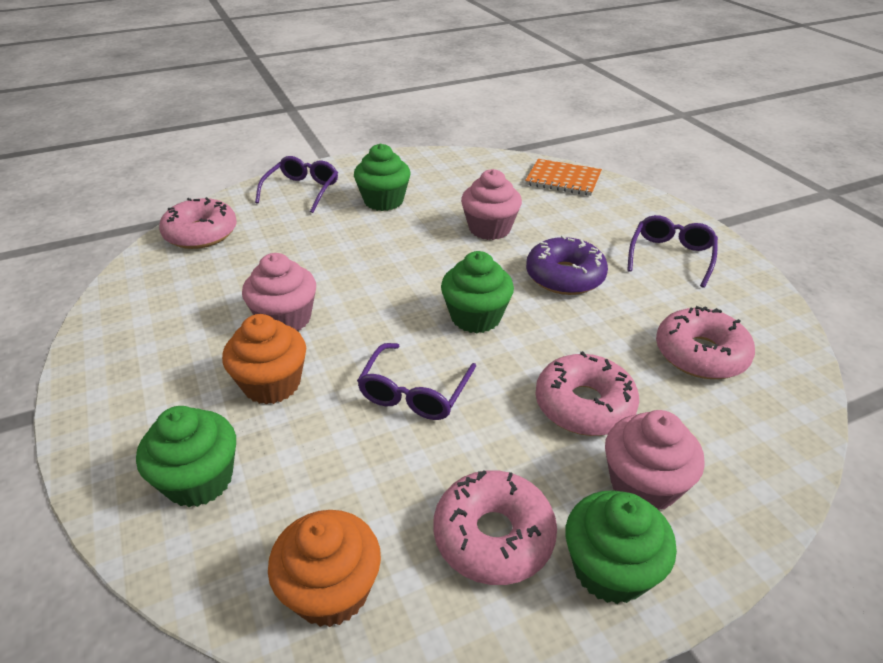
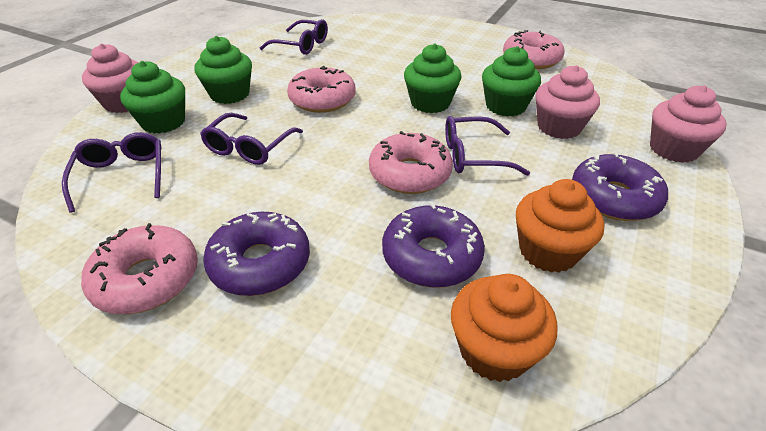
orange notebook: [525,159,602,196] = 1 -> none = 0
purple donut: [526,235,608,295] = 1 -> [203,212,310,296] [382,203,485,288] [572,152,668,221] = 3
purple glasses: [255,156,338,213] [357,343,476,420] [627,215,718,288] = 3 -> [62,132,162,212] [200,113,303,165] [260,19,328,55] [445,116,530,176] = 4

